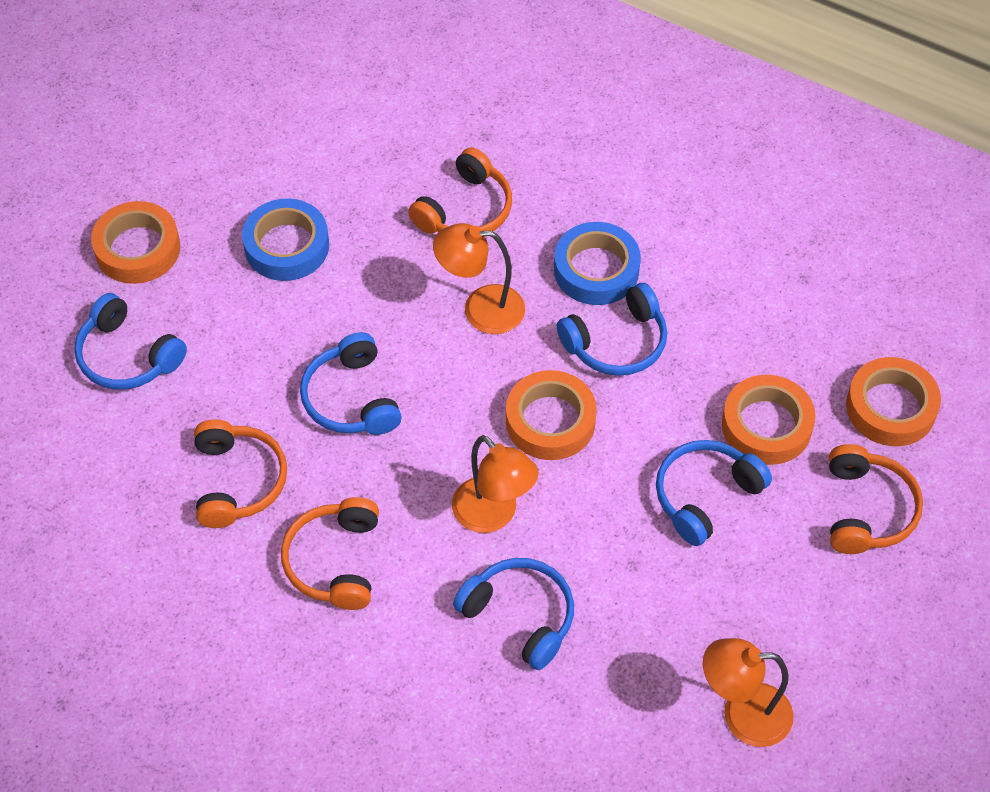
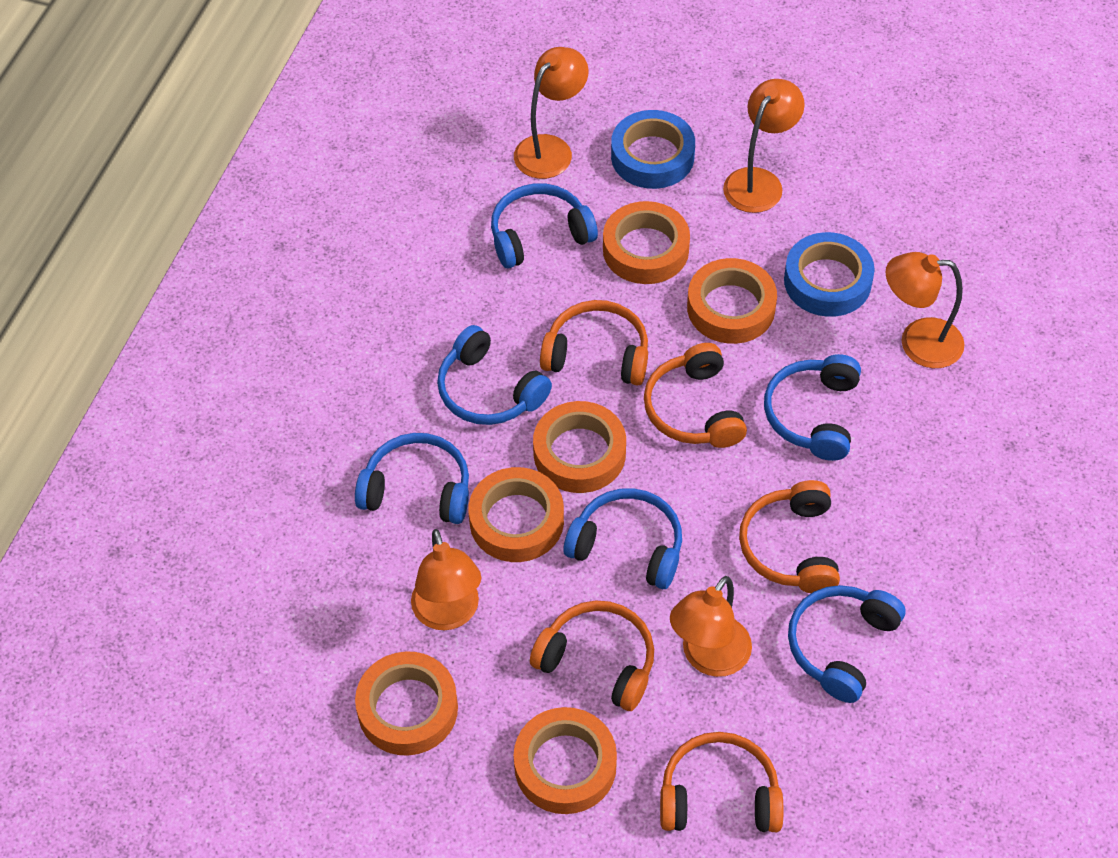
blue headphones: [74,293,187,389] [300,332,402,435] [453,558,574,670] [557,283,667,376] [656,440,772,546] = 5 -> [355,433,469,524] [437,325,552,425] [491,183,598,269] [563,488,682,589] [764,354,861,461] [788,585,906,703] = 6
orange headphones: [194,419,287,528] [281,497,379,610] [408,147,512,234] [829,444,923,554] = 4 -> [530,601,654,711] [540,300,648,386] [644,343,747,448] [660,732,783,832] [739,480,840,593] = 5
orange lamp: [433,223,525,334] [452,435,539,533] [703,638,794,747] = 3 -> [411,529,481,630] [514,47,589,179] [670,576,752,677] [723,79,805,213] [886,252,965,368] = 5
orange tape: [91,201,180,284] [506,370,597,460] [722,375,816,465] [846,357,941,446] = 4 -> [355,651,458,755] [468,467,564,562] [514,707,617,814] [533,401,626,493] [603,201,690,284] [687,258,777,344] = 6

